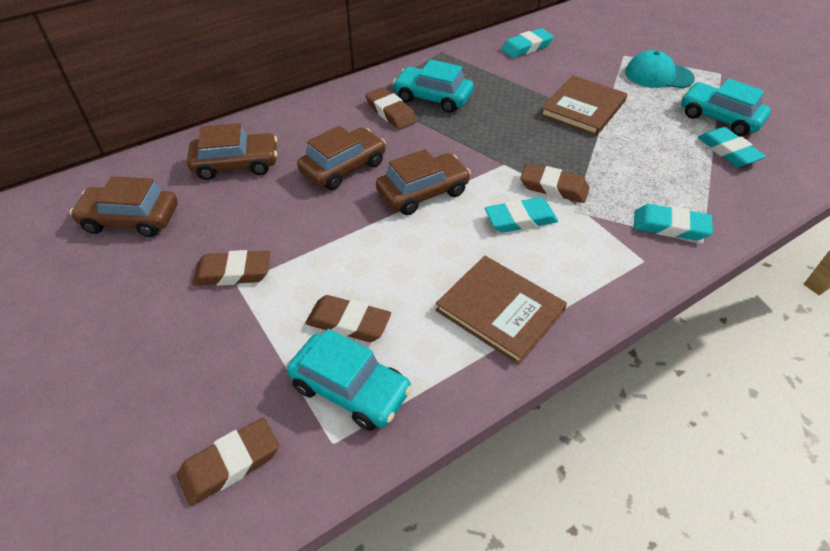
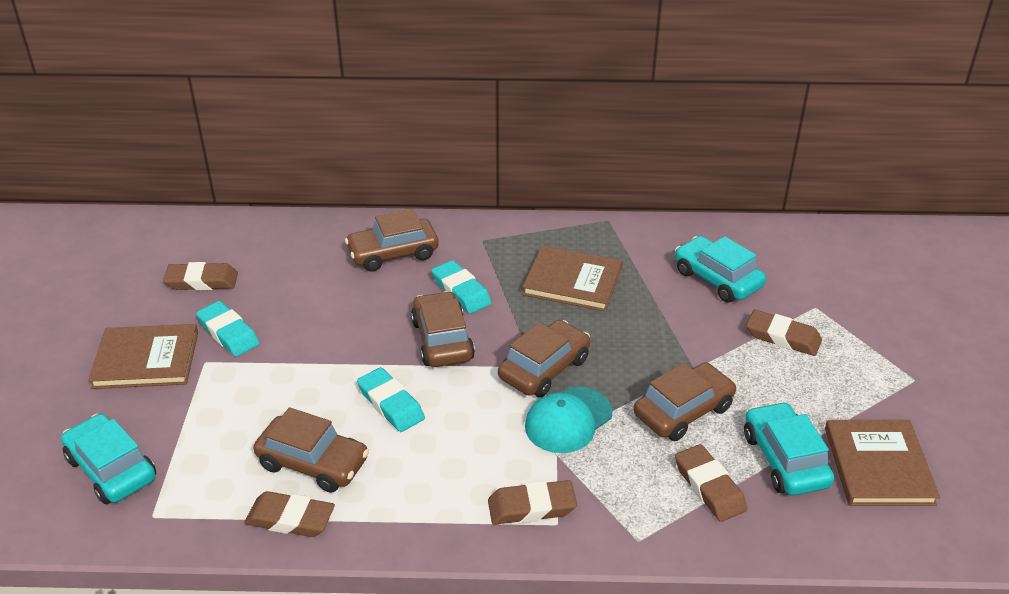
brown book: [436,256,567,365] [540,75,627,136] = 2 -> [88,324,198,389] [522,245,622,312] [825,420,940,506] = 3
brown car: [70,176,178,237] [187,123,277,180] [297,126,386,190] [376,149,471,215] = 4 -> [253,407,369,493] [345,209,439,272] [411,291,475,367] [498,320,590,398] [634,362,737,441] = 5
turquoise eraser: [485,197,558,233] [501,28,554,58] [634,204,713,240] [698,127,766,167] = 4 -> [196,301,260,357] [357,367,425,432] [432,260,492,314] = 3

